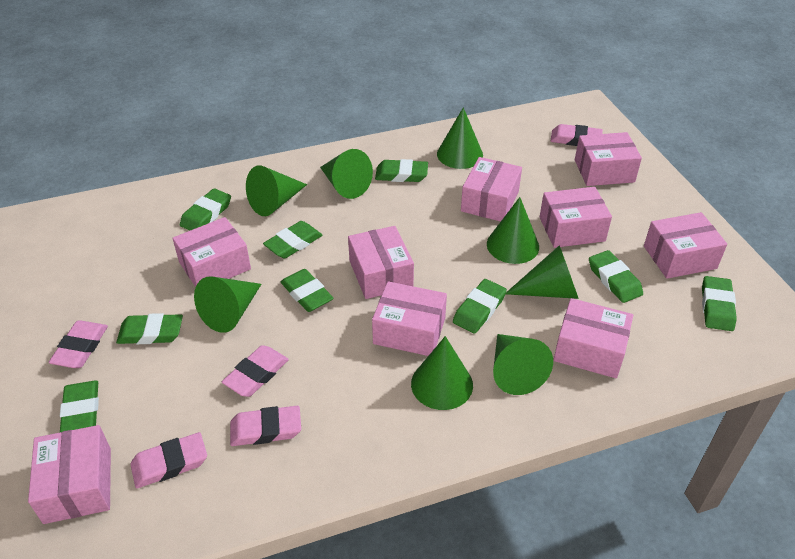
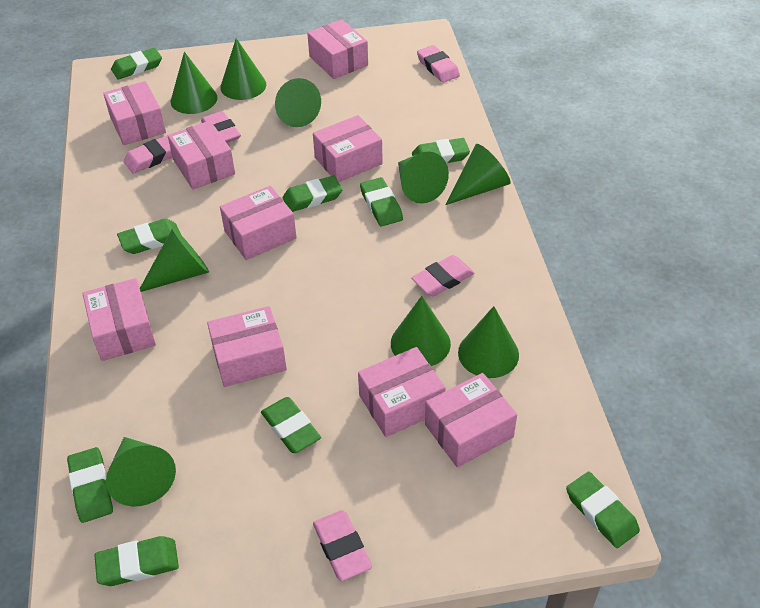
green cone: [194,276,261,333] [246,165,307,216] [320,149,373,199] [411,336,473,410] [437,107,483,169] [487,197,539,264] [493,334,553,395] [506,245,579,299] = 8 -> [106,437,176,507] [140,228,209,292] [171,52,217,114] [220,38,266,100] [275,78,321,127] [391,296,451,366] [398,152,449,204] [446,144,511,205] [458,306,519,378] = 9

